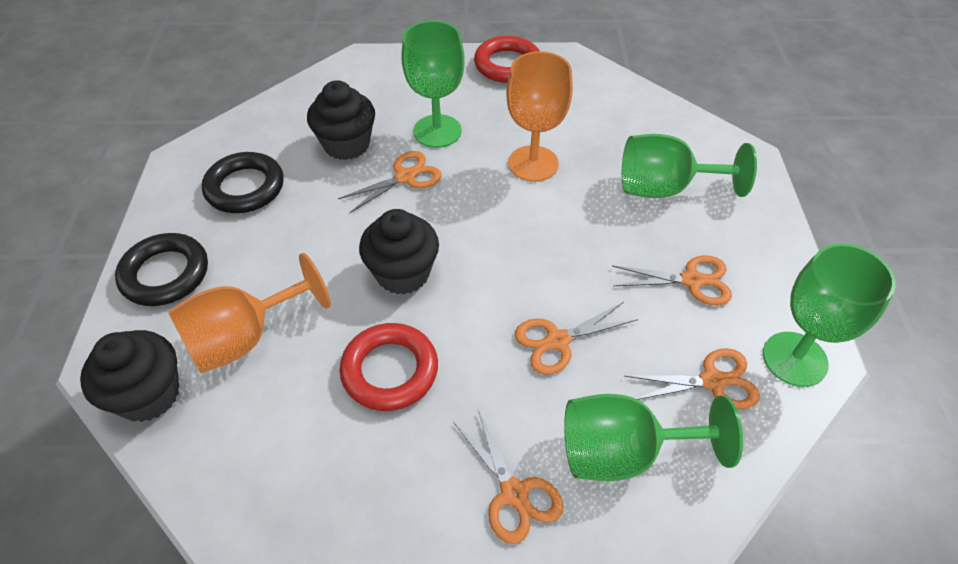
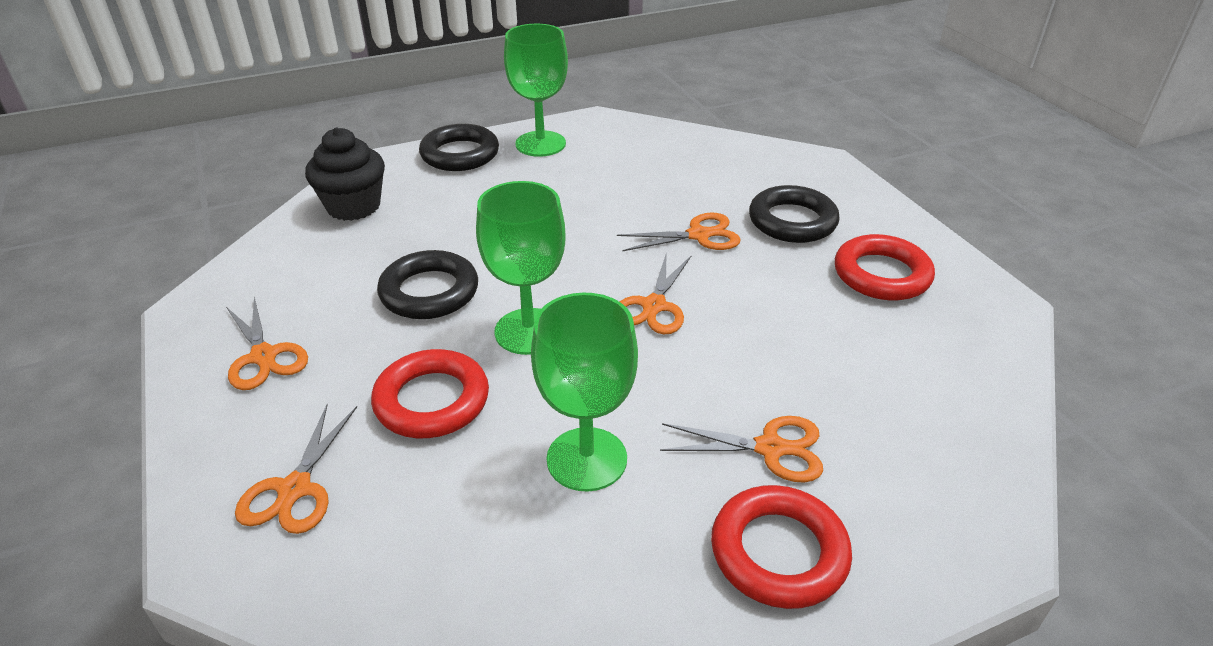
black cupcake: [80,330,179,422] [307,80,375,160] [359,209,439,294] = 3 -> [305,128,385,221] = 1
black ring: [115,233,208,306] [202,152,284,213] = 2 -> [377,250,478,319] [419,124,499,171] [749,185,840,243] = 3
green goblet: [401,21,465,148] [564,394,743,481] [622,134,757,198] [763,244,896,387] = 4 -> [476,181,566,355] [504,24,568,157] [531,293,638,491] = 3
orange goblet: [168,253,331,373] [506,51,573,182] = 2 -> none = 0
red ring: [339,323,438,411] [474,36,540,83] = 2 -> [371,349,489,438] [711,485,852,609] [835,234,935,300] = 3

